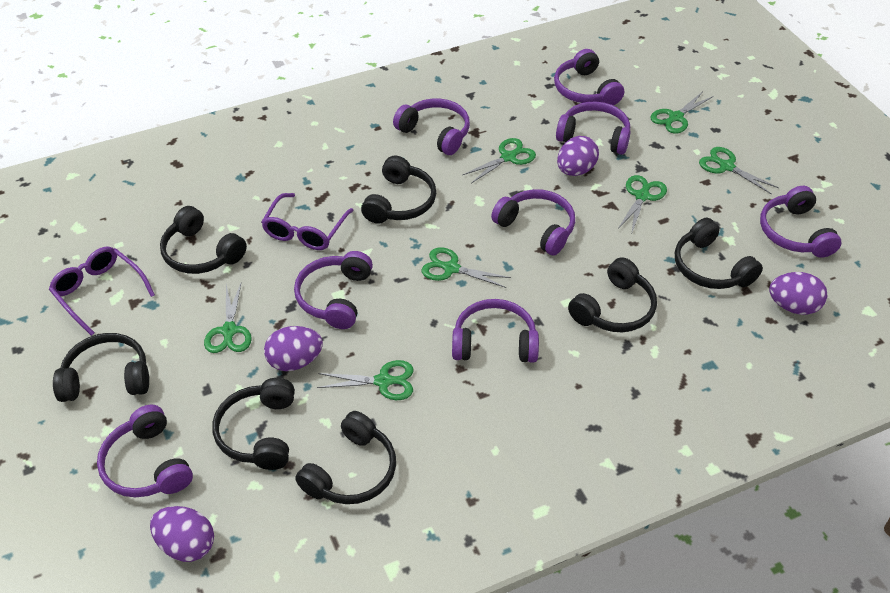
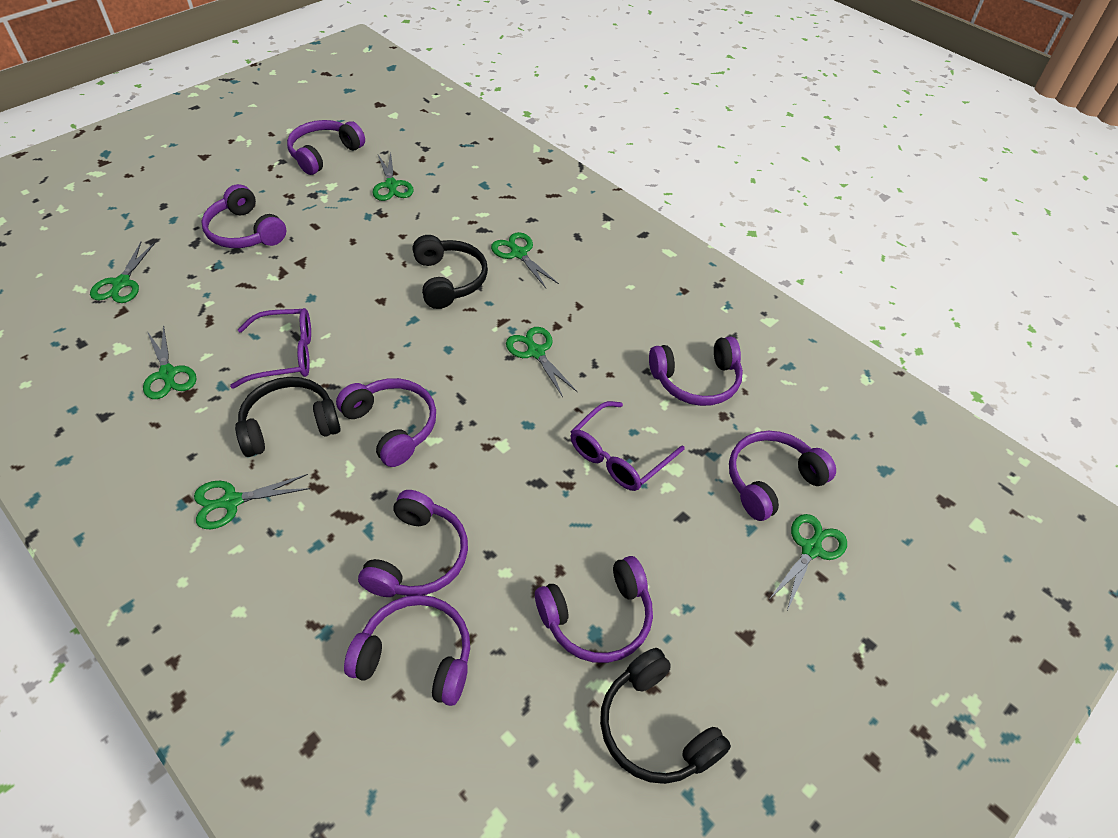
black headphones: [53,333,149,402] [160,206,247,274] [212,378,295,470] [295,411,396,504] [361,156,436,223] [568,257,657,332] [675,218,763,289] = 7 -> [235,377,341,457] [413,235,488,309] [600,648,731,784] = 3
purple egg: [150,506,214,562] [264,326,323,371] [557,136,599,176] [769,272,827,315] = 4 -> none = 0

